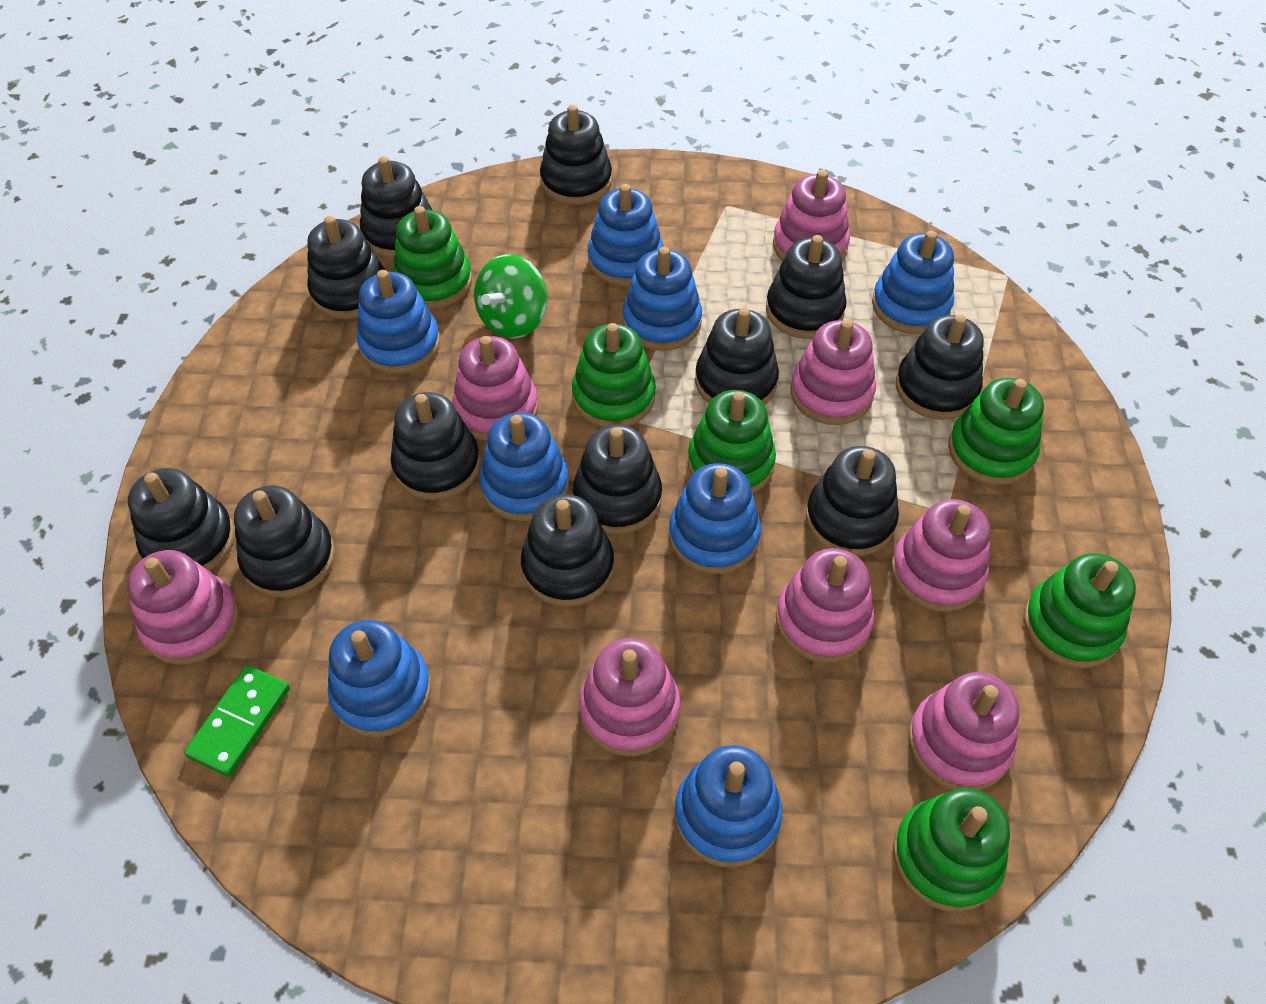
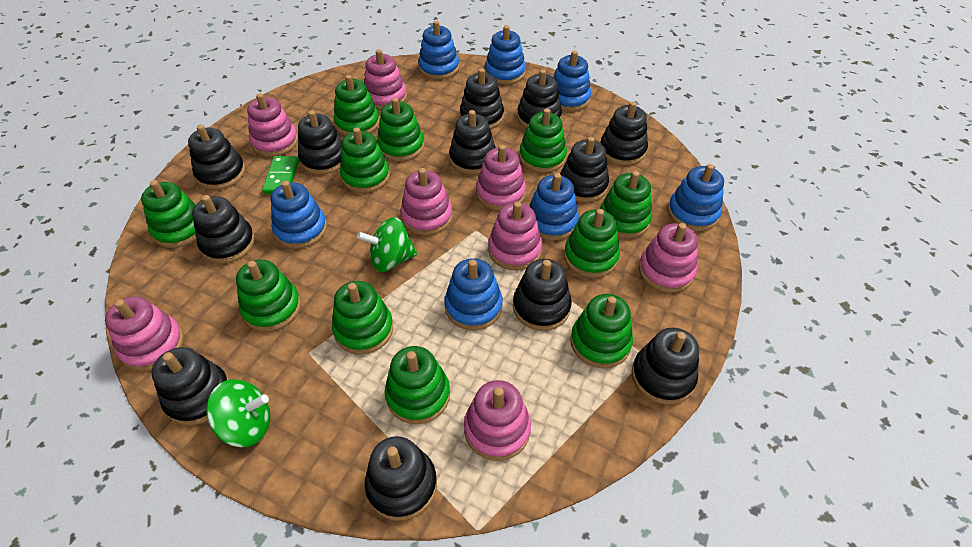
blue stacking toy: [328,620,431,738] [357,270,440,374] [479,412,569,522] [588,184,664,286] [623,247,702,351] [669,463,761,574] [675,745,782,867] [872,231,954,334] = 8 -> [271,181,327,249] [418,21,459,80] [444,258,503,330] [485,25,526,85] [529,173,579,241] [553,50,591,112] [668,164,724,231] = 7
green spinning top: [474,254,547,339] = 1 -> [206,379,270,447] [357,217,417,272] = 2
green stacking toy: [393,206,472,309] [572,323,656,427] [688,390,776,494] [893,788,1010,912] [948,378,1044,485] [1023,553,1136,668] = 6 -> [141,180,197,248] [236,260,301,332] [332,281,393,355] [334,75,380,136] [340,127,390,193] [377,98,424,161] [385,346,450,424] [519,108,567,173] [564,209,620,278] [571,294,633,368] [600,171,652,239] = 11

